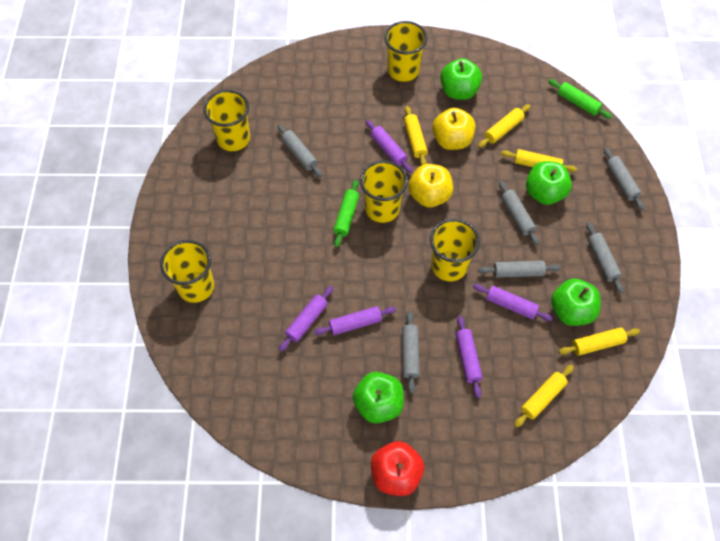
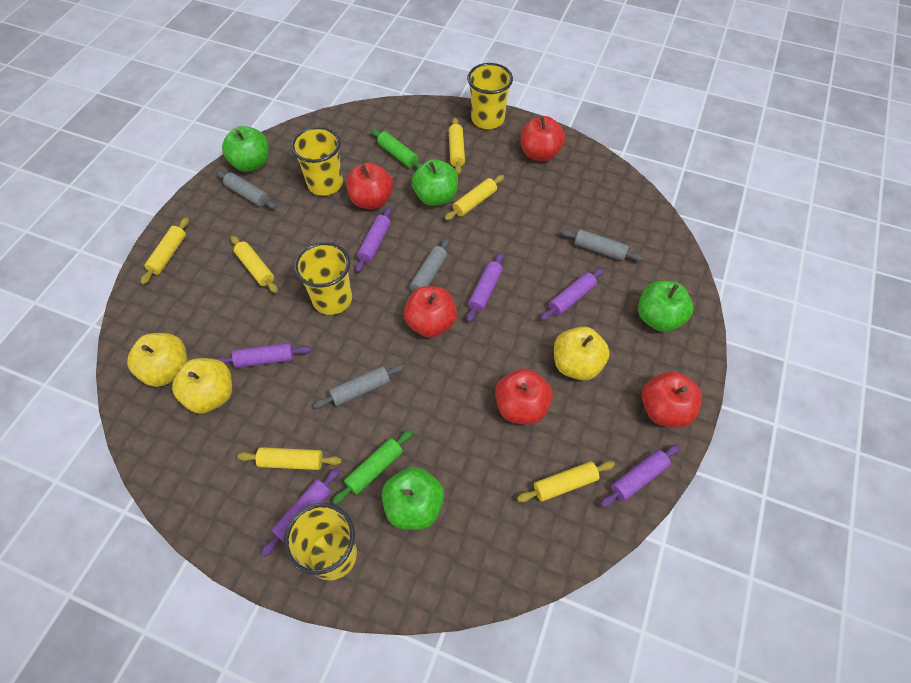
grey rolling pin: [277,124,322,177] [402,311,420,394] [478,261,561,278] [499,181,539,245] [586,222,623,293] [604,147,644,210] = 6 -> [216,171,277,209] [313,364,405,409] [406,238,450,303] [560,229,644,261] = 4
purple rolling pin: [279,286,333,352] [314,306,396,335] [366,120,413,173] [456,316,483,398] [473,284,553,321] = 5 -> [216,343,312,368] [261,468,340,557] [355,207,392,272] [467,252,504,322] [540,268,604,321] [600,444,680,507] = 6
red apple: [371,441,424,496] = 1 -> [346,162,393,209] [404,286,457,338] [495,368,553,424] [521,116,565,161] [642,371,702,427] = 5
yellow apple: [408,164,453,207] [432,108,475,150] = 2 -> [127,333,187,387] [172,358,232,413] [554,327,610,381] = 3
yellow cup: [160,240,214,303] [203,90,250,151] [360,160,408,223] [384,21,428,82] [430,219,480,281] = 5 -> [284,503,357,580] [291,127,343,196] [294,242,352,315] [467,63,513,129] = 4
yellow rolling pin: [404,106,428,165] [478,104,531,148] [501,149,577,172] [514,365,574,427] [559,327,640,356] = 5 -> [141,217,189,285] [231,236,278,293] [237,447,342,470] [445,175,504,221] [449,118,465,175] [517,461,615,502] = 6

